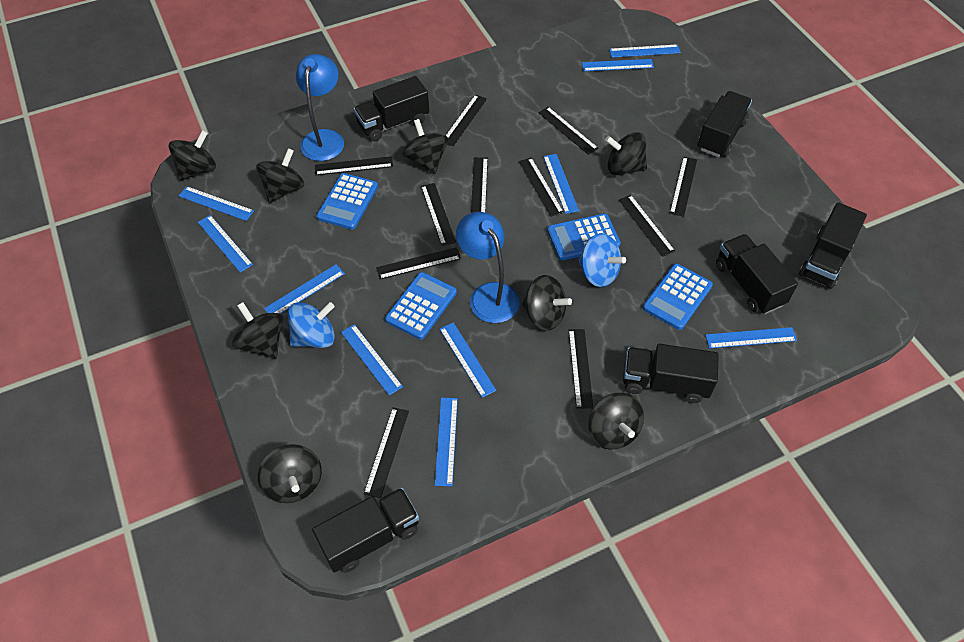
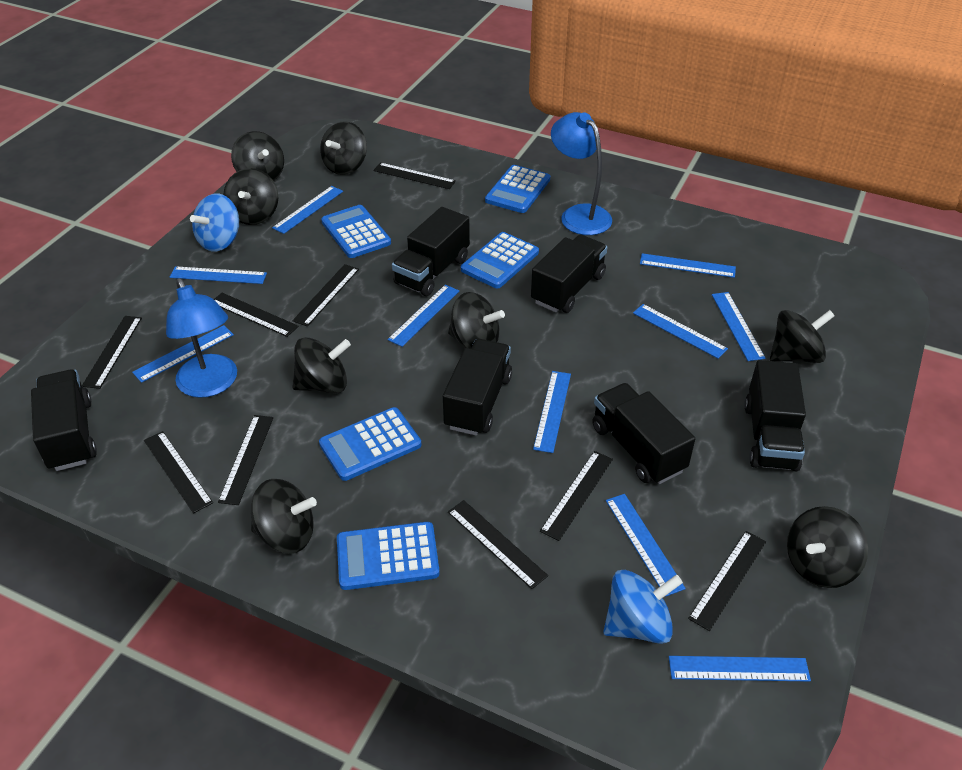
black ruler: [315,156,393,175] [364,407,409,498] [376,247,461,279] [421,183,456,246] [446,95,487,146] [471,157,488,213] [519,158,564,217] [538,107,599,155] [569,329,593,409] [619,195,675,257] [670,157,697,217] = 11 -> [82,316,142,389] [144,431,213,513] [214,293,299,337] [218,415,273,505] [292,264,359,327] [374,163,456,189] [448,500,548,589] [540,451,613,541] [688,531,766,631] = 9
blue calculator: [317,173,378,230] [385,272,457,340] [547,213,621,261] [643,264,713,330] = 4 -> [319,407,421,481] [321,205,391,258] [337,522,440,590] [461,232,539,288] [485,165,550,213] = 5

